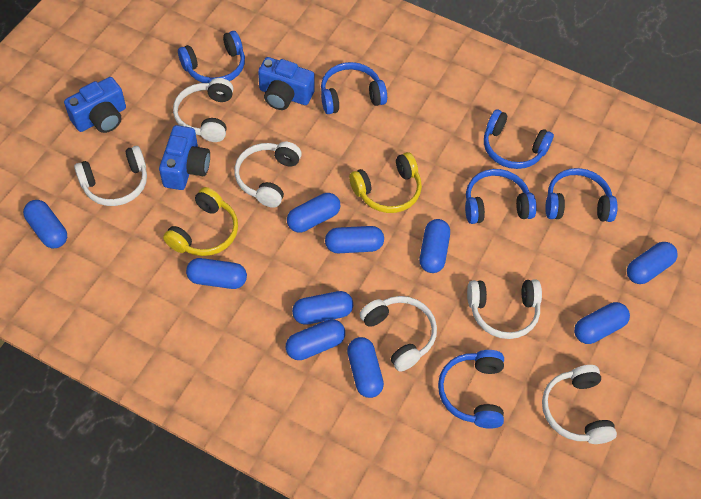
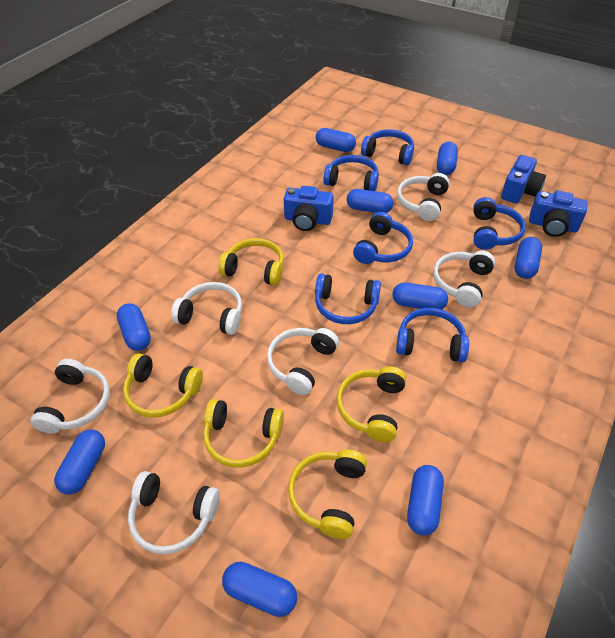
blue capsule: [23,200,67,248] [186,258,247,289] [286,319,345,360] [287,193,340,233] [292,291,353,325] [325,226,384,253] [347,337,384,398] [420,219,450,273] [574,302,630,344] [627,242,678,284] = 10 -> [54,429,105,494] [116,303,151,351] [222,562,297,617] [316,128,356,152] [347,189,393,213] [393,282,448,309] [407,465,444,535] [437,142,458,175] [515,237,542,279] = 9
yellow headphones: [163,187,238,256] [349,152,422,213] = 2 -> [123,353,203,418] [203,399,284,468] [218,238,284,286] [288,450,367,539] [336,366,406,442] = 5

